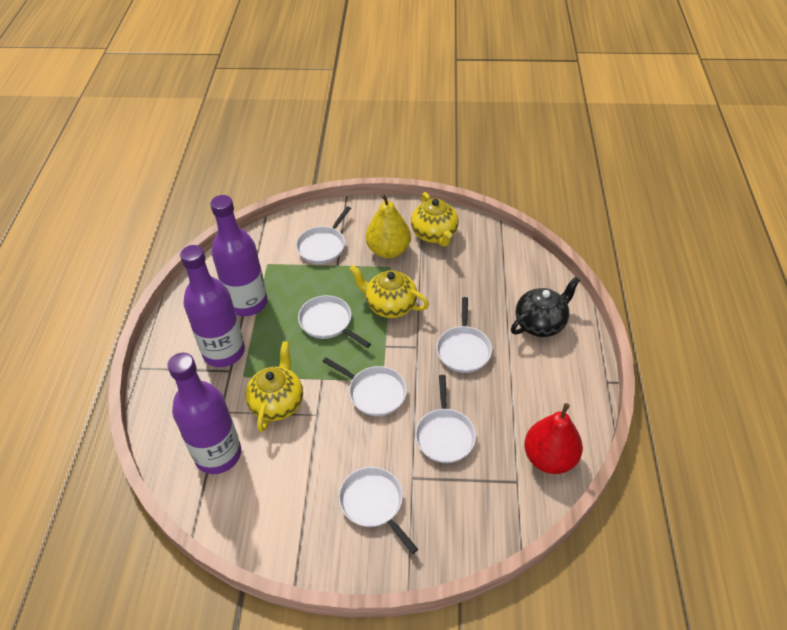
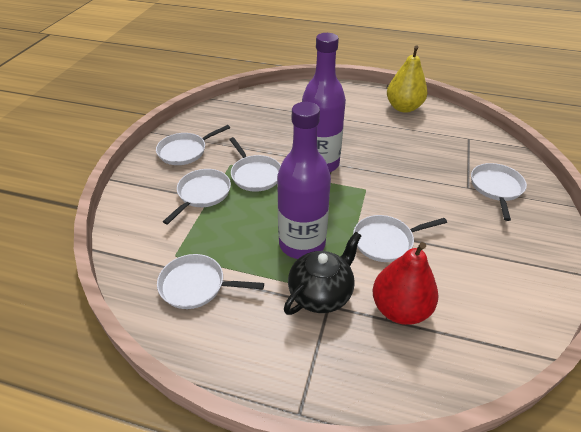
purple bottle: [167,353,241,474] [180,245,245,367] [210,195,268,316] = 3 -> [277,102,331,259] [302,33,346,172] = 2
yellow teapot: [245,341,303,432] [349,265,429,318] [411,192,459,247] = 3 -> none = 0

